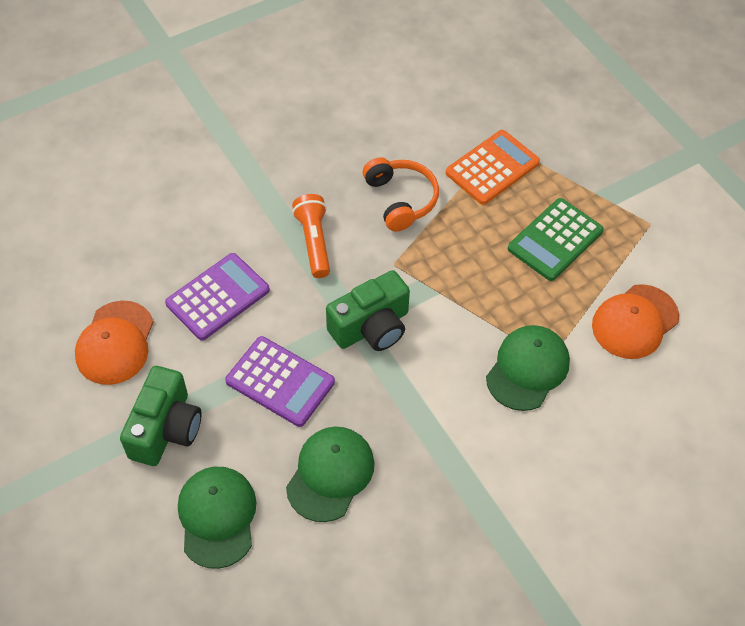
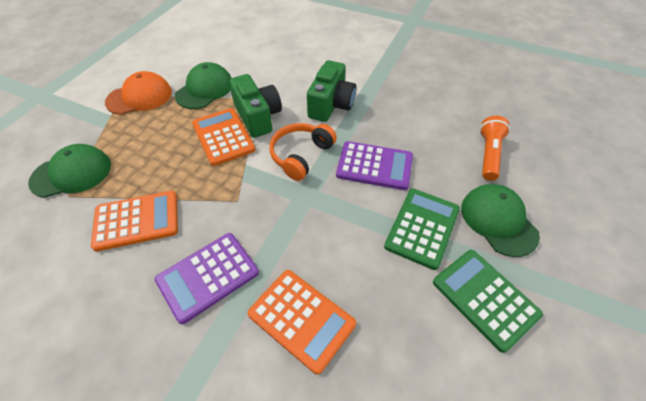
green calculator: [508,198,604,281] = 1 -> [384,189,460,270] [433,250,543,353] = 2
orange calculator: [446,130,540,205] = 1 -> [91,191,178,252] [192,108,255,166] [248,270,356,375] = 3
orange cap: [75,300,154,385] [592,284,679,359] = 2 -> [105,71,172,115] = 1

